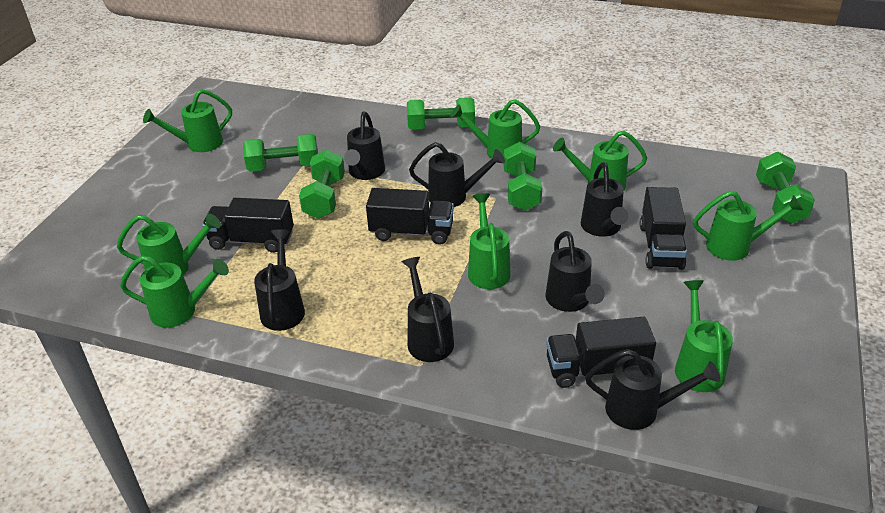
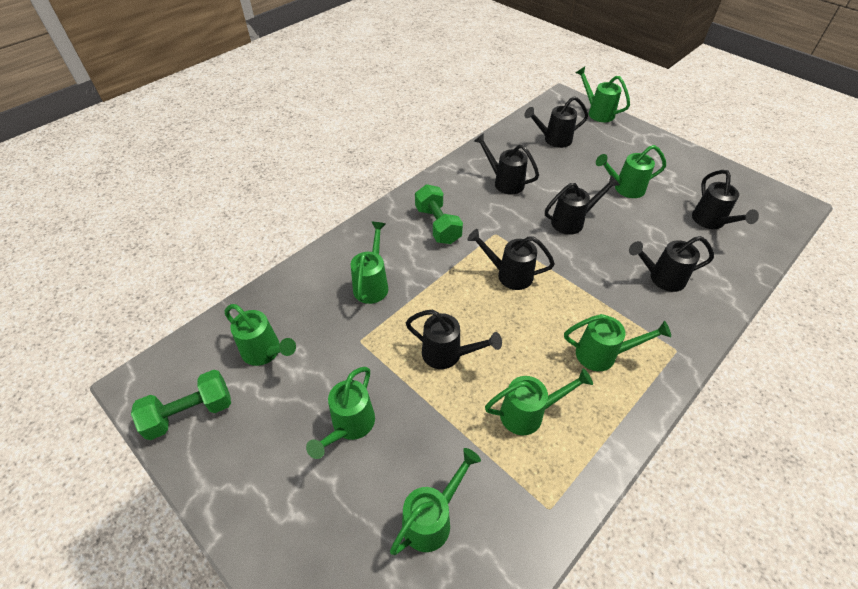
black truck: [202,198,294,253] [366,188,454,245] [546,317,656,388] [640,187,687,270] = 4 -> none = 0
green dumbbell: [243,134,318,172] [299,149,345,219] [407,97,475,130] [503,142,542,211] [756,152,815,224] = 5 -> [131,370,231,440] [415,184,463,244] = 2

